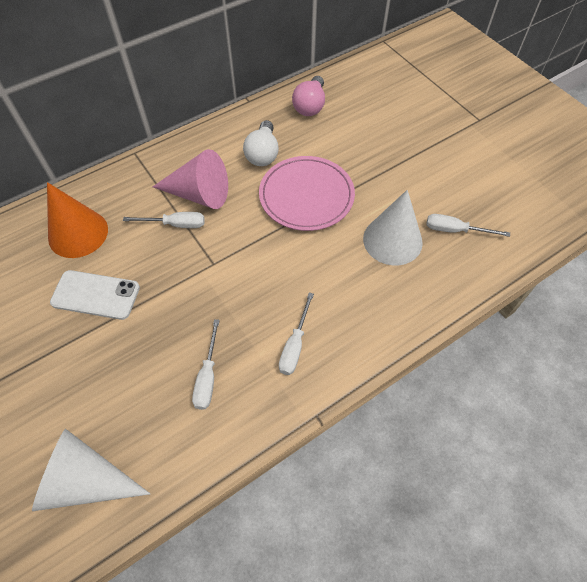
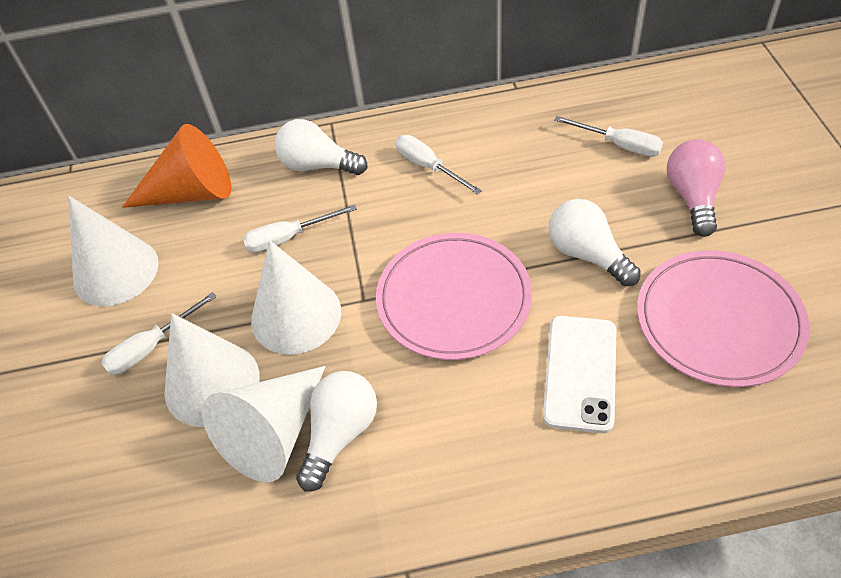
pink cone: [153,149,228,209] = 1 -> none = 0
pink plate: [259,156,355,231] = 1 -> [376,233,532,360] [637,250,810,387] = 2
white cone: [32,429,151,511] [363,190,423,265] = 2 -> [68,196,159,306] [164,313,260,427] [202,366,326,482] [251,240,341,355] = 4
white light bulb: [243,120,279,166] = 1 -> [275,119,368,175] [296,371,377,491] [549,199,641,286] = 3

